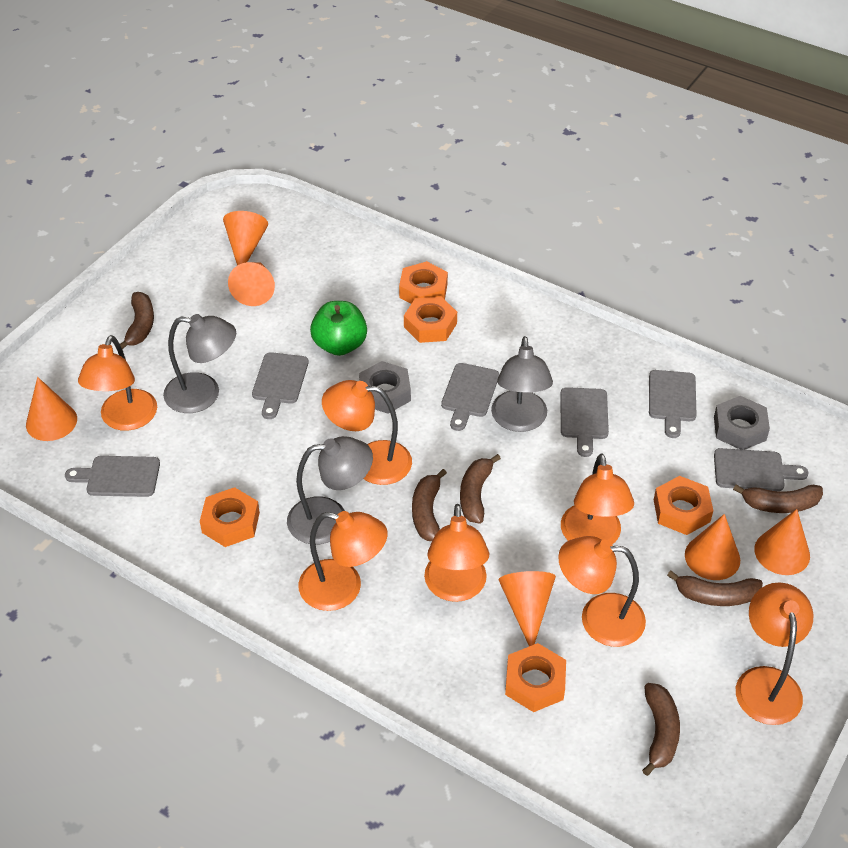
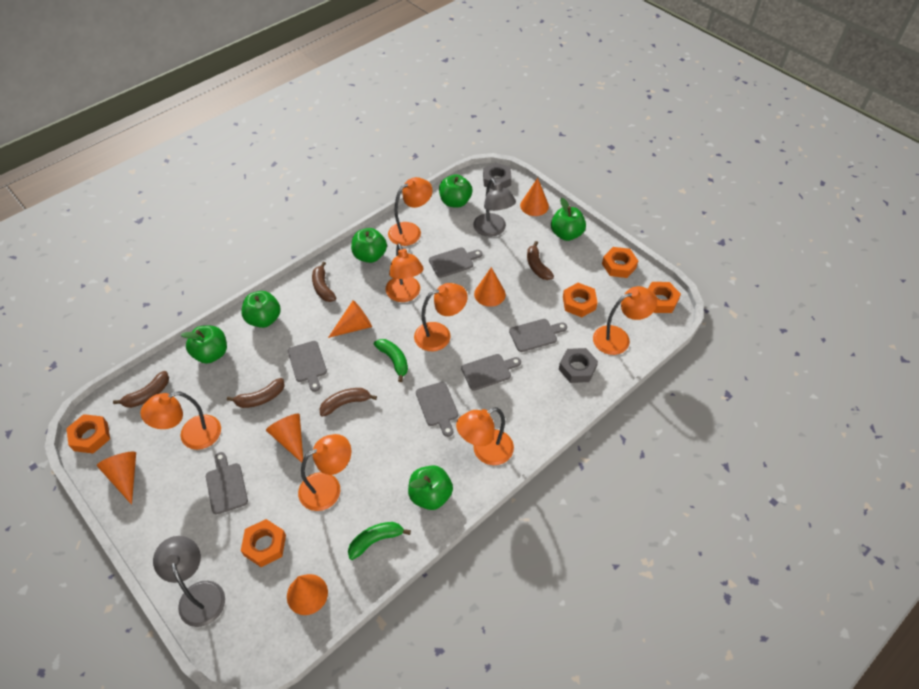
brown banana: [120,292,154,349] [412,469,447,541] [460,454,501,524] [642,683,680,776] [667,571,763,606] [733,484,823,513] = 6 -> [113,371,169,408] [227,378,285,408] [312,262,336,302] [319,388,377,417] [527,241,554,280] = 5
green apple: [310,301,367,356] = 1 -> [181,326,227,363] [242,291,281,328] [351,228,387,263] [408,465,453,510] [439,174,472,208] [551,198,586,241] = 6
green banana: none = 0 -> [348,522,411,560] [374,339,408,382] = 2
grey lamp: [163,314,236,413] [287,436,373,545] [491,336,553,432] = 3 -> [153,536,225,627] [473,178,516,237] = 2

